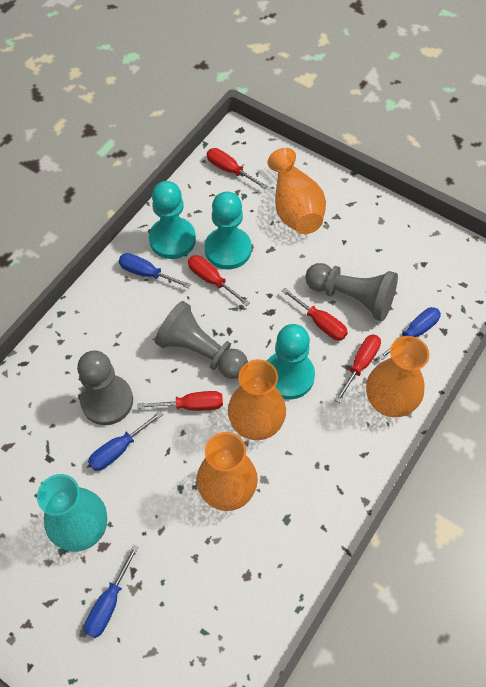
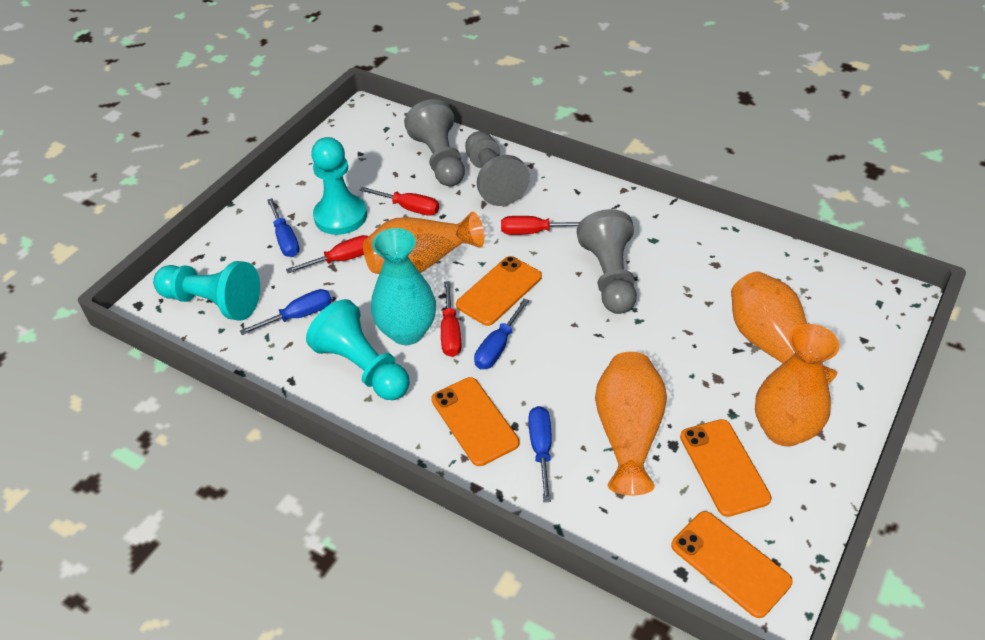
orange phone: none = 0 -> [431,377,519,466] [456,256,542,326] [671,511,793,618] [680,419,772,517] = 4
red screwdriver: [137,391,223,411] [188,255,250,306] [207,148,267,189] [282,288,348,341] [335,334,381,403] = 5 -> [286,235,368,273] [360,187,439,216] [441,281,461,357] [501,216,580,235] = 4

